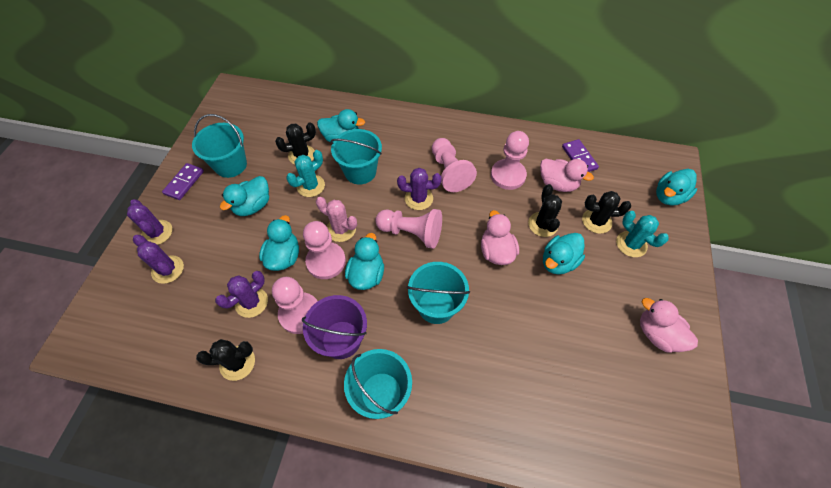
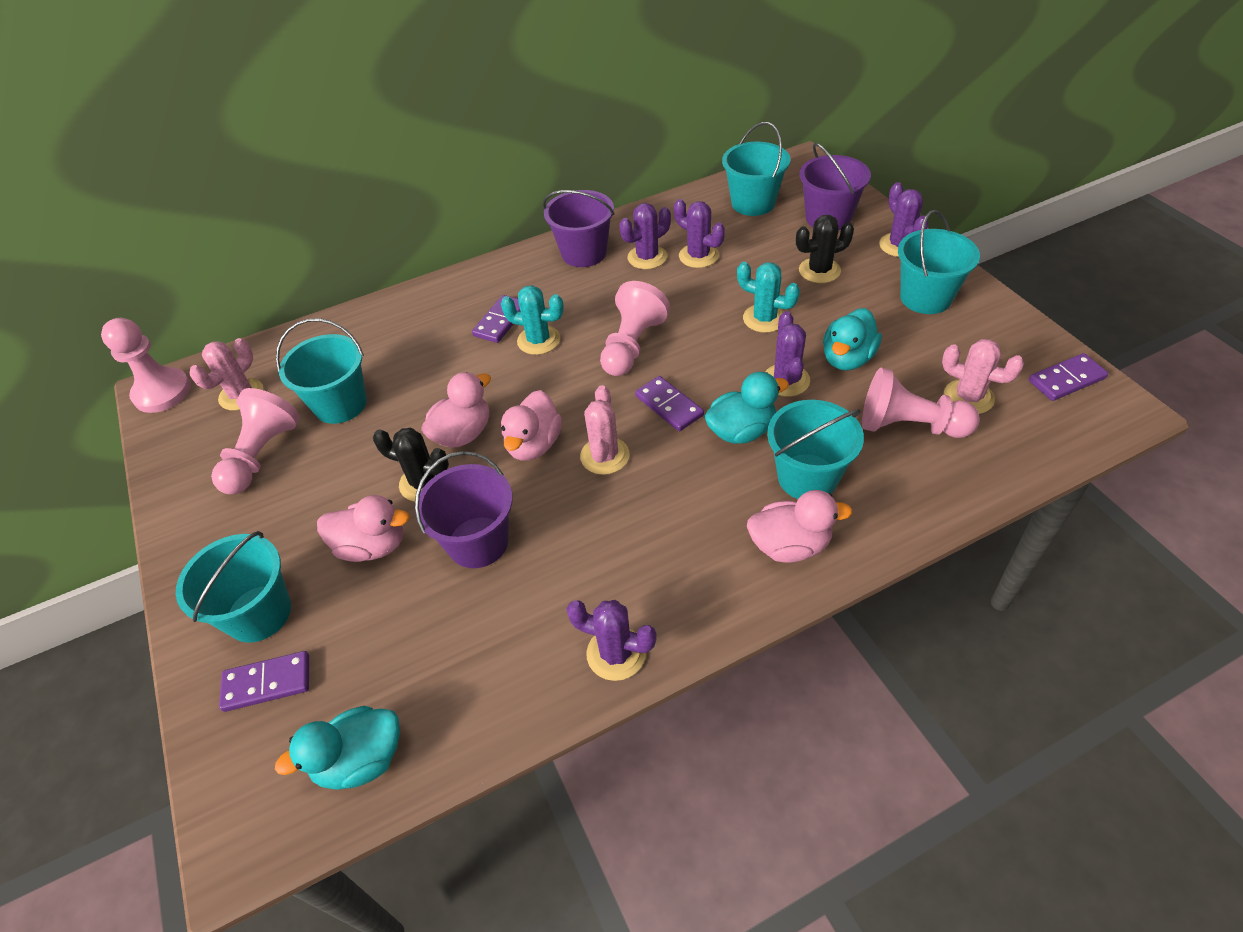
black cactus: [196,339,255,381] [275,123,316,165] [528,184,562,237] [582,191,631,234] = 4 -> [373,428,449,502] [796,215,854,283] = 2
pink cactus: [316,197,357,242] = 1 -> [190,338,264,411] [580,385,630,475] [942,339,1024,414] = 3
pink duck: [481,210,519,265] [540,159,594,192] [640,298,698,353] = 3 -> [317,495,410,562] [421,372,491,447] [501,390,562,461] [747,490,853,563] = 4
pink pawn: [272,277,318,334] [303,221,346,279] [375,209,442,249] [432,138,477,192] [491,131,529,190] = 5 -> [101,318,191,413] [211,388,300,494] [600,281,670,376] [862,367,980,438] = 4
purple bucket: [302,295,367,359] = 1 -> [415,451,513,568] [543,190,615,267] [800,143,871,230] = 3
purple cactus: [127,199,172,245] [133,235,184,284] [215,271,268,318] [397,168,441,210] = 4 -> [567,600,657,681] [620,203,671,269] [674,199,725,268] [765,311,810,397] [879,182,929,257] = 5
purple domino: [162,163,204,200] [562,139,599,172] = 2 -> [219,651,309,712] [472,295,520,343] [635,376,704,431] [1029,353,1109,401] = 4
turquoise bucket: [192,114,247,178] [331,129,382,185] [344,349,412,419] [407,262,470,324] = 4 -> [176,531,291,643] [276,318,367,424] [722,122,790,216] [767,400,864,499] [898,210,980,314] = 5
turquoise duck: [220,176,269,216] [259,215,299,271] [317,109,365,142] [345,233,384,290] [543,233,585,275] [656,169,697,205] = 6 -> [275,706,400,790] [704,372,789,444] [823,308,882,371] = 3

